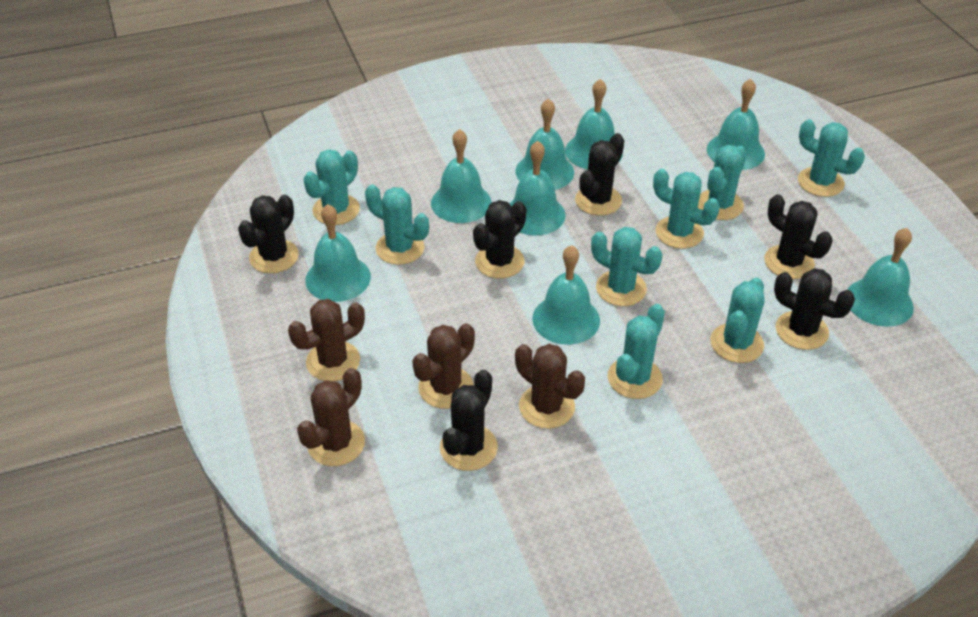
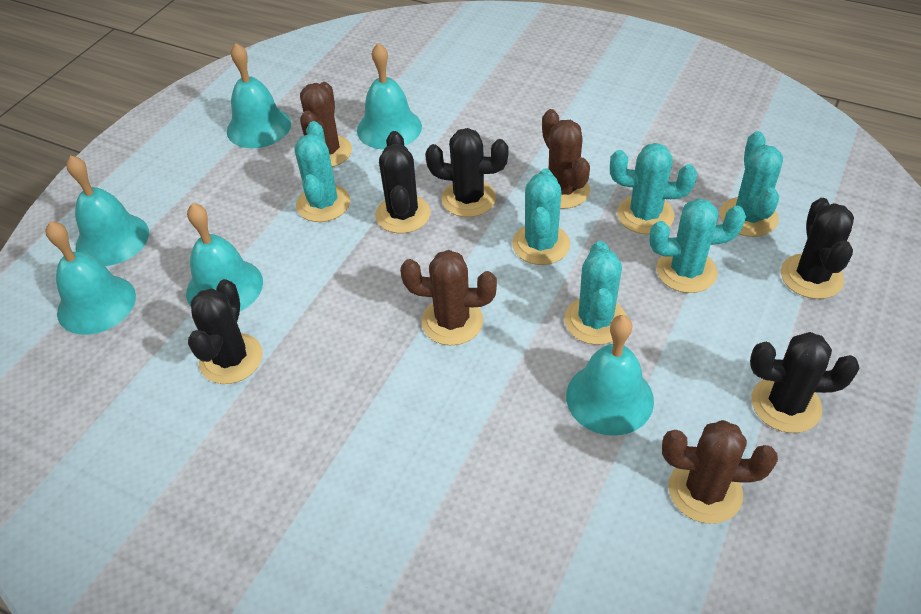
black cactus: [238,195,299,273] [440,370,498,471] [473,200,526,278] [575,133,624,216] [764,194,832,279] [774,268,855,350] = 6 -> [188,279,263,384] [375,131,431,233] [425,128,509,217] [750,332,860,433] [781,198,854,299] = 5
turquoise bell: [305,204,371,302] [431,129,492,223] [509,141,566,235] [515,98,574,190] [532,245,600,345] [565,79,623,169] [707,79,765,170] [847,228,914,327] = 8 -> [46,221,136,335] [66,155,149,266] [186,203,263,311] [227,43,291,148] [357,43,422,150] [566,315,654,436] = 6
turquoise cactus: [303,149,360,225] [365,184,429,265] [591,227,662,306] [608,304,665,399] [653,169,720,249] [698,145,747,220] [710,278,764,363] [798,119,865,197] = 8 -> [295,121,350,222] [512,168,570,265] [564,241,626,345] [610,143,697,234] [649,198,746,293] [720,131,783,237] = 6

